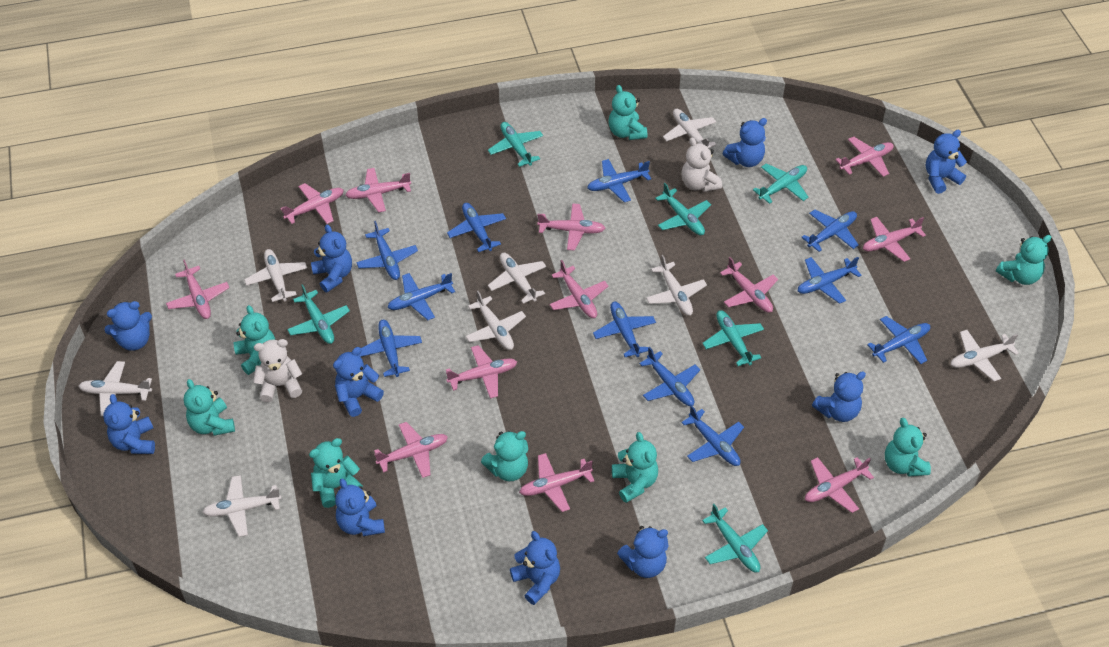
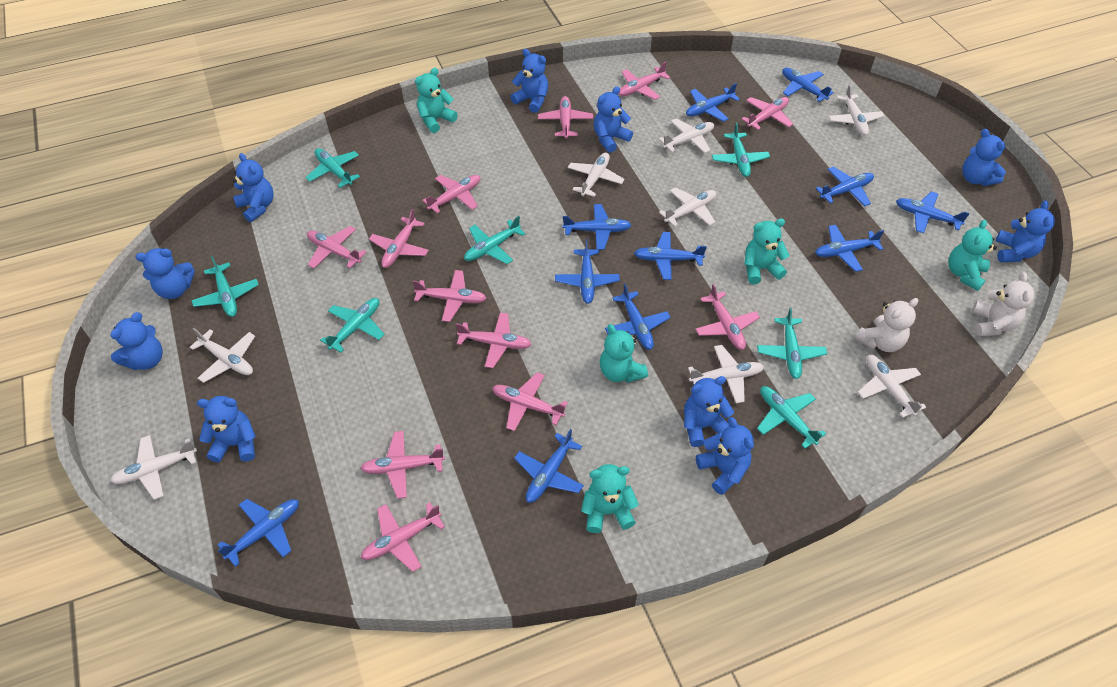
turquoise plane: [287,284,350,344] [488,122,543,167] [655,183,711,235] [702,310,764,366] [702,504,768,572] [753,163,809,204] = 6 -> [191,256,259,317] [305,148,360,188] [320,298,385,353] [464,216,526,264] [712,123,770,177] [757,308,827,379] [757,386,826,449] = 7
turquoise teddy bear: [184,379,235,436] [234,305,275,375] [309,438,363,508] [481,431,528,481] [609,85,647,140] [612,432,658,503] [885,418,931,477] [996,235,1051,285] = 8 -> [415,68,458,133] [581,464,639,533] [600,324,648,383] [744,218,790,284] [948,220,997,291] = 5

